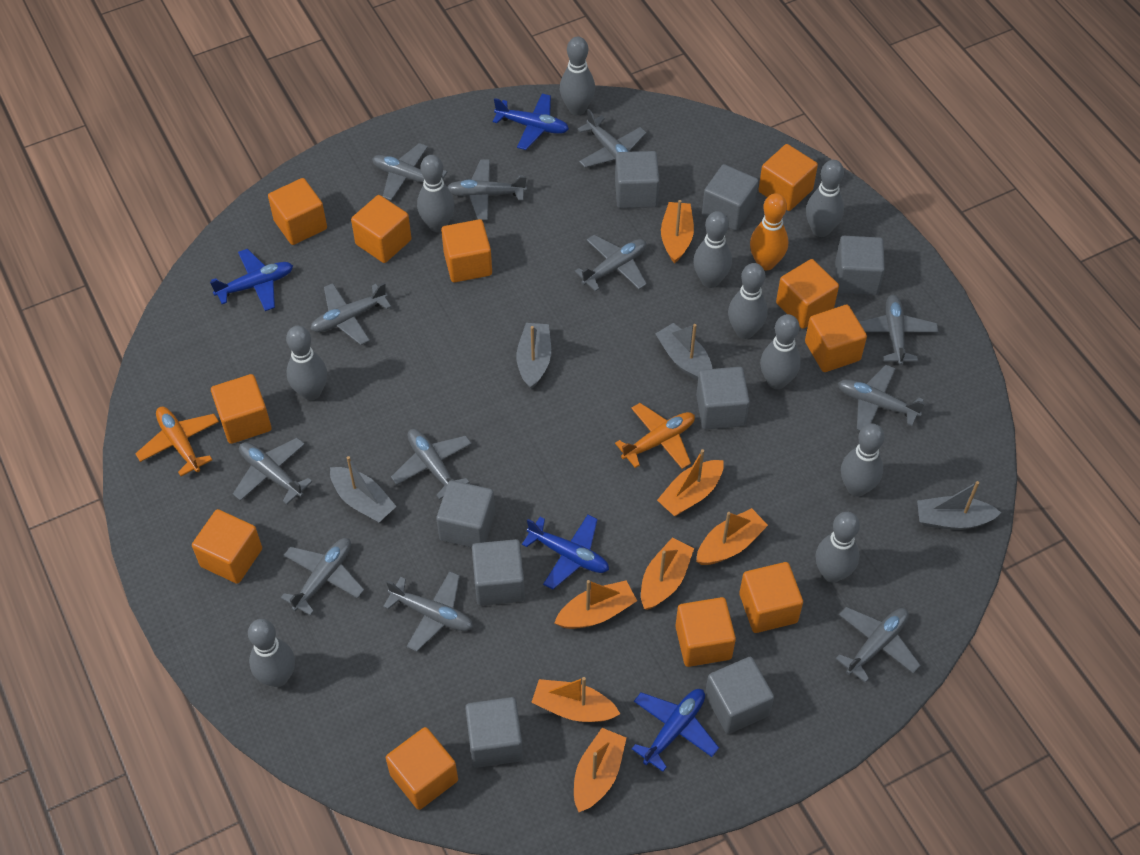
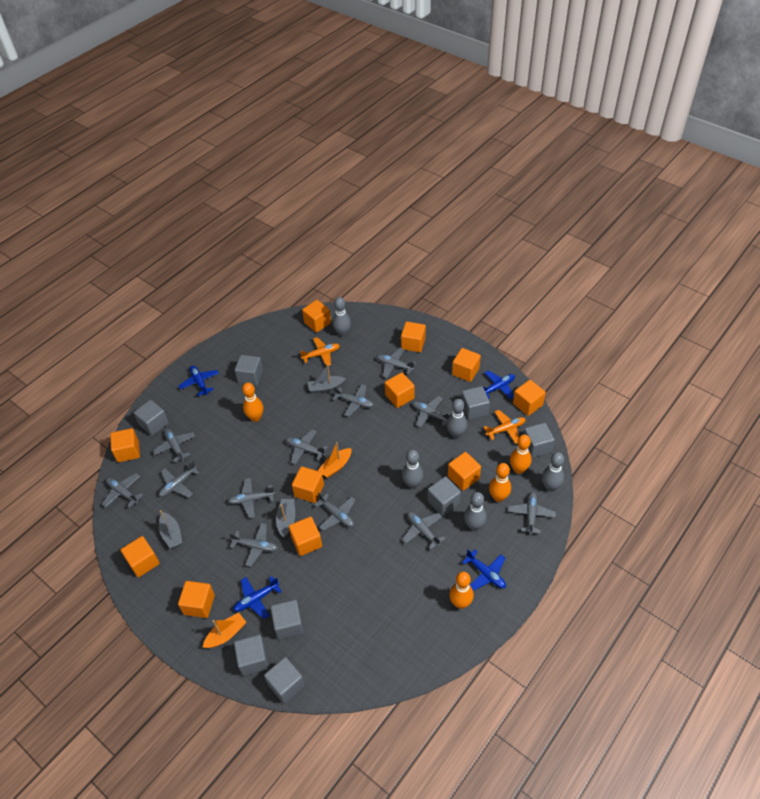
grey boat: [330,456,397,523] [516,323,551,389] [655,323,713,381] [917,481,1001,530] = 4 -> [159,510,182,549] [276,499,295,538] [308,364,346,393] = 3
grey bowling pin: [248,619,295,687] [286,326,327,400] [417,155,455,232] [560,37,595,115] [693,211,732,288] [728,263,768,339] [760,314,801,389] [806,160,844,237] [815,512,860,583] [841,424,885,497] = 10 -> [332,297,351,337] [402,450,424,489] [447,399,467,438] [464,492,487,531] [542,452,564,492] = 5
orange boat: [531,677,620,722] [554,580,637,629] [574,728,627,812] [641,538,694,610] [657,449,724,516] [661,200,694,264] [696,508,768,565] = 7 -> [202,612,247,648] [318,442,351,478] = 2
orange bowling pin: [750,193,788,270] = 1 -> [242,382,263,422] [449,572,474,609] [489,463,511,502] [510,435,532,474] = 4

